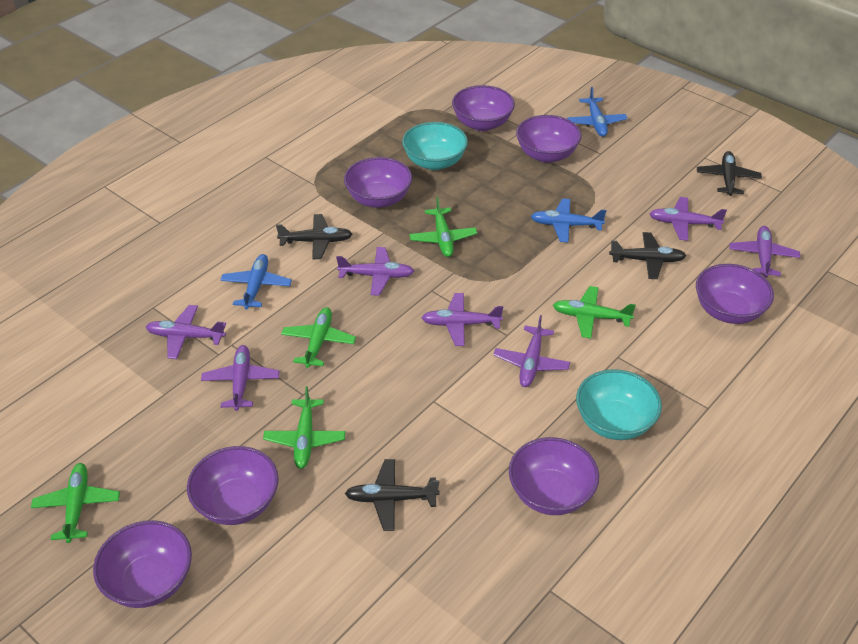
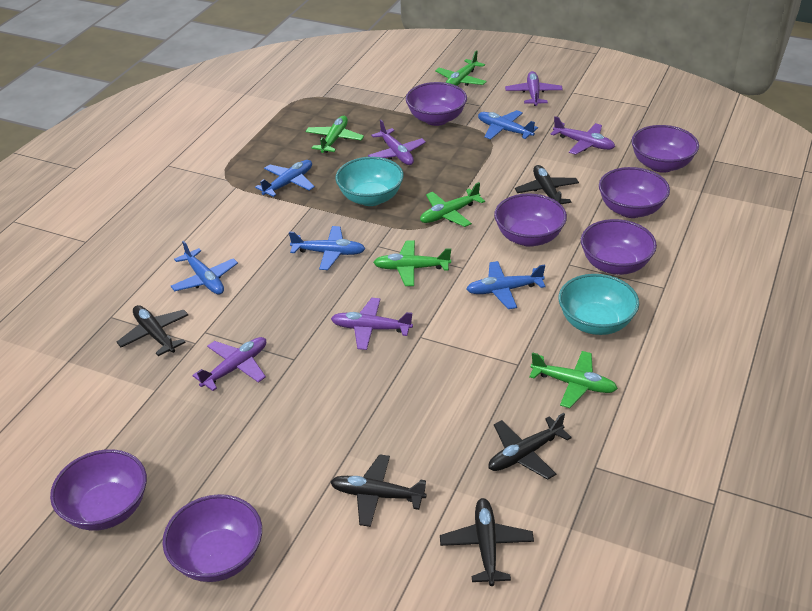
black plane: [276,214,352,259] [345,459,440,531] [609,232,686,279] [697,151,762,196] = 4 -> [117,305,188,356] [330,454,427,527] [440,498,534,586] [489,413,572,480] [515,165,579,204] = 5
blue plane: [220,254,292,310] [531,199,606,242] [567,87,628,137] = 3 -> [171,241,238,295] [255,160,315,197] [289,226,365,270] [466,261,546,309] [478,110,538,140] = 5
purple plane: [146,305,226,359] [201,345,280,411] [336,247,414,296] [421,293,503,346] [494,315,570,387] [649,197,727,241] [730,226,800,278] = 7 -> [192,337,266,391] [331,298,413,350] [368,120,426,165] [505,71,563,106] [550,116,615,155] = 5

